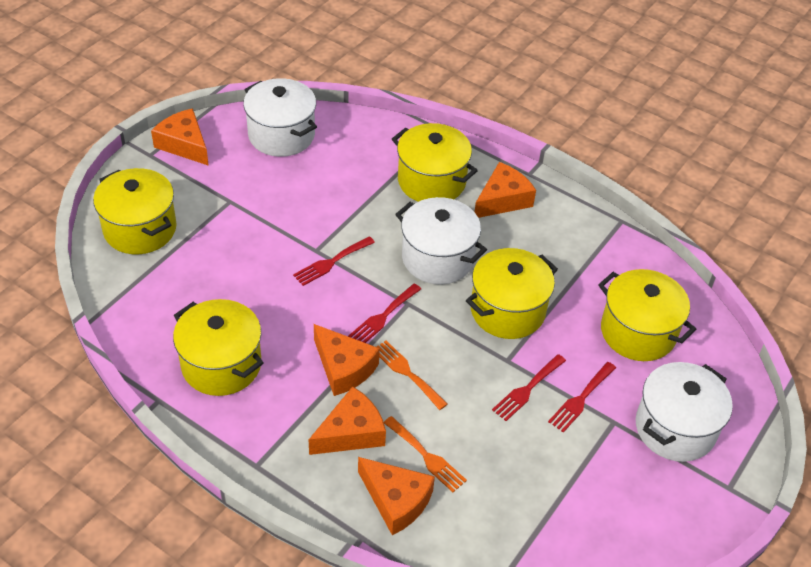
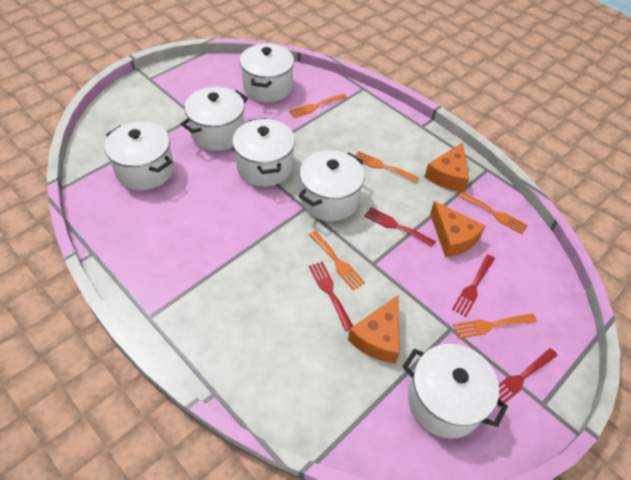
orange cheese: [151,108,209,166] [309,386,386,455] [314,324,380,396] [358,457,435,535] [475,162,536,218] = 5 -> [348,295,400,363] [424,143,469,192] [430,201,485,258] = 3
orange fork: [376,340,448,410] [384,416,467,492] = 2 -> [288,94,347,118] [309,231,365,291] [355,151,419,183] [453,314,537,339] [458,192,528,234] = 5
white pot: [243,78,317,157] [395,197,487,284] [636,362,733,462] = 3 -> [105,122,174,190] [181,87,248,151] [232,118,295,186] [239,44,294,102] [298,150,365,221] [402,344,508,439] = 6
yellow pot: [93,168,177,254] [173,299,264,396] [392,123,478,202] [466,248,558,339] [598,269,696,361] = 5 -> none = 0

